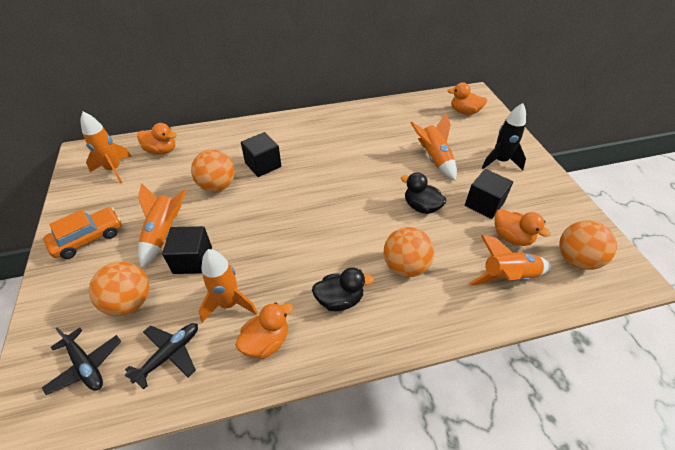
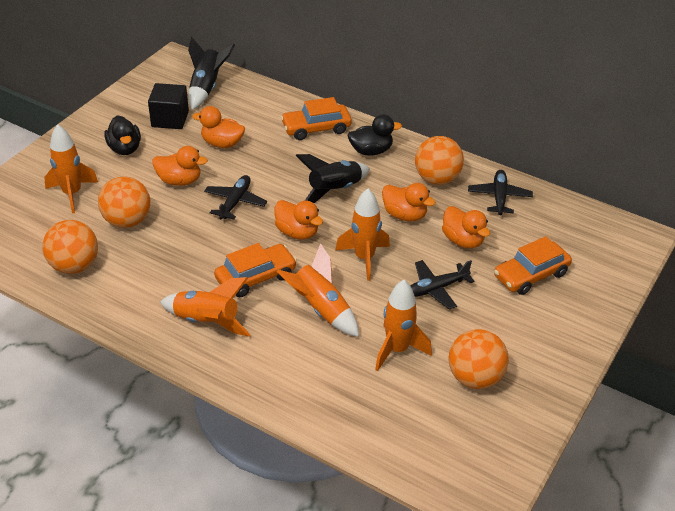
black cube: [162,226,212,274] [241,132,281,177] [465,169,513,219] = 3 -> [148,83,189,129] = 1
black plane: [42,327,121,395] [124,323,198,390] = 2 -> [204,175,267,219] [410,260,475,310] [468,170,533,215] = 3
black rocket: [482,103,526,170] = 1 -> [188,37,235,110] [296,154,370,203] = 2
orange car: [43,207,121,259] = 1 -> [214,243,297,297] [281,97,352,140] [494,236,572,295] = 3
orange duck: [137,123,177,155] [235,302,293,359] [447,82,487,115] [495,209,550,246] = 4 -> [153,146,208,186] [192,106,245,148] [274,200,323,240] [382,183,436,221] [442,206,490,248] = 5

